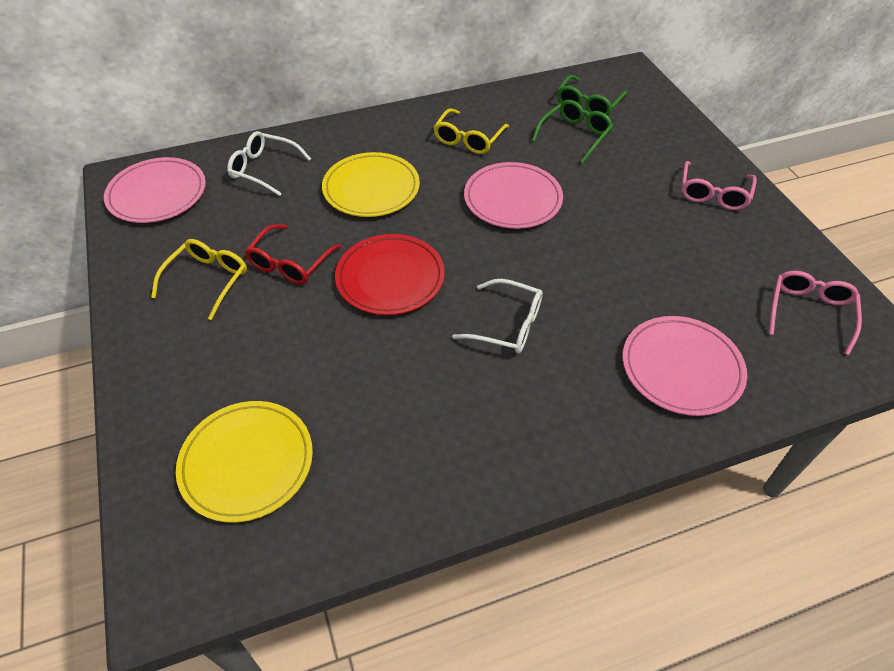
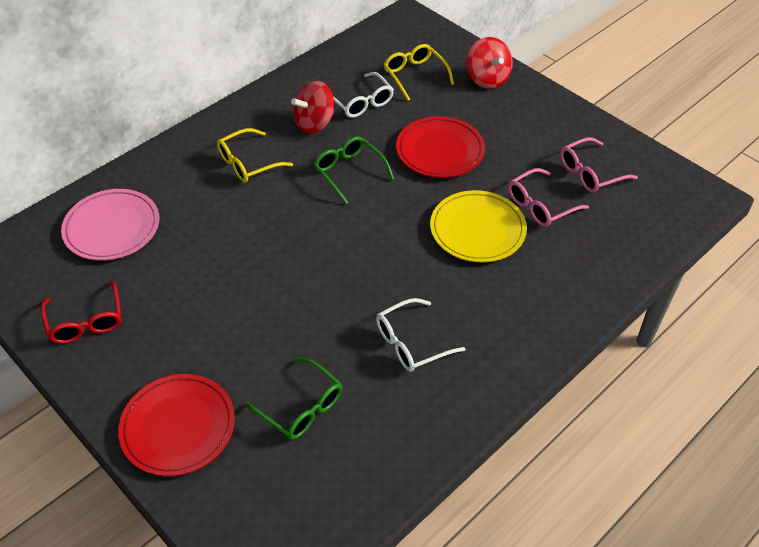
pink plate: [104,157,206,223] [464,162,563,229] [623,316,747,416] = 3 -> [61,189,159,261] = 1
red plate: [335,234,445,315] = 1 -> [118,374,235,476] [396,116,485,178] = 2
red spinning top: none = 0 -> [291,81,334,134] [466,37,513,89] = 2
yellow plate: [176,401,313,523] [322,152,420,217] = 2 -> [430,190,527,262] = 1

